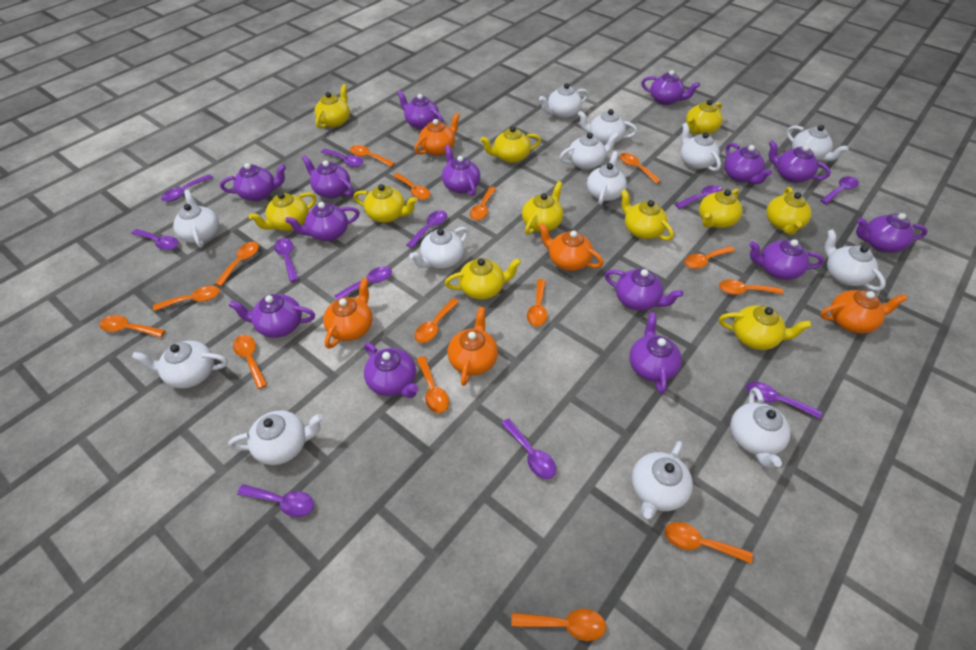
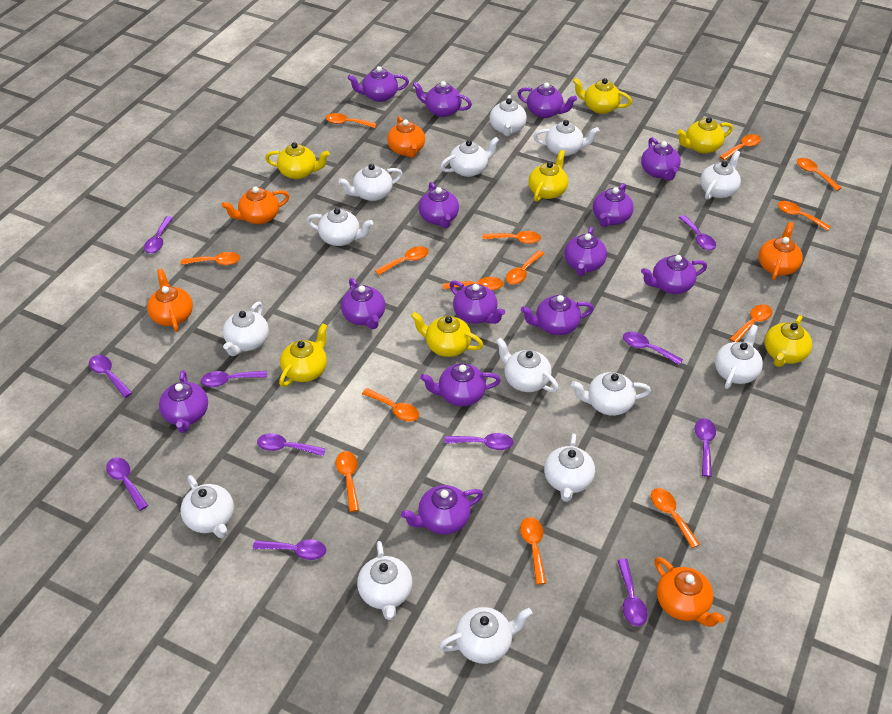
orange spoon: [99,315,165,338] [153,286,220,311] [215,242,259,286] [233,335,267,389] [350,145,395,167] [393,173,430,200] [414,298,459,343] [416,356,449,413] [470,187,496,220] [512,609,606,641] [527,279,547,327] [620,153,661,184] [665,522,753,564] [684,246,735,269] [719,280,783,295] = 15 -> [181,252,240,265] [326,113,377,128] [336,451,359,512] [362,388,419,422] [375,246,429,275] [443,277,504,291] [483,231,541,244] [506,250,544,284] [520,517,546,585] [651,488,700,548] [719,134,761,160] [730,304,772,342] [778,201,831,231] [797,158,842,191] = 14
white teapot: [132,341,228,388] [173,190,219,248] [228,410,323,465] [409,227,469,269] [539,83,589,119] [560,132,619,170] [578,109,637,145] [587,151,627,205] [632,441,693,519] [680,123,721,171] [731,387,791,468] [787,125,849,161] [824,229,886,291] = 13 -> [180,475,234,538] [223,302,269,356] [307,208,373,246] [338,164,403,201] [357,541,412,620] [439,607,532,664] [440,137,499,177] [490,95,527,136] [496,338,559,392] [533,120,600,156] [544,433,595,502] [571,372,651,416] [700,151,741,200] [715,324,763,389] = 14
yellow teapot: [249,192,316,231] [315,84,350,129] [354,184,417,223] [445,258,521,300] [480,126,541,163] [522,181,563,235] [621,189,674,241] [686,99,723,135] [699,189,742,228] [719,305,812,350] [766,187,812,235] = 11 -> [265,142,330,179] [279,323,328,387] [411,312,483,357] [528,150,568,202] [573,78,632,114] [677,117,733,154] [765,315,812,367] = 7

